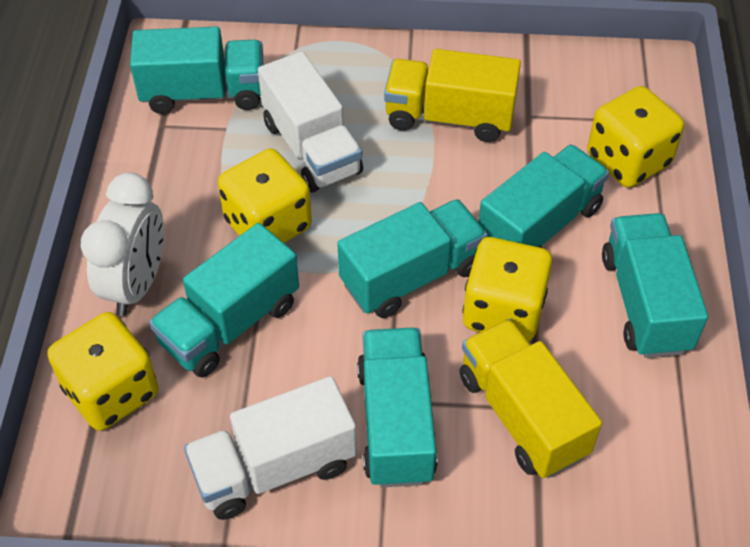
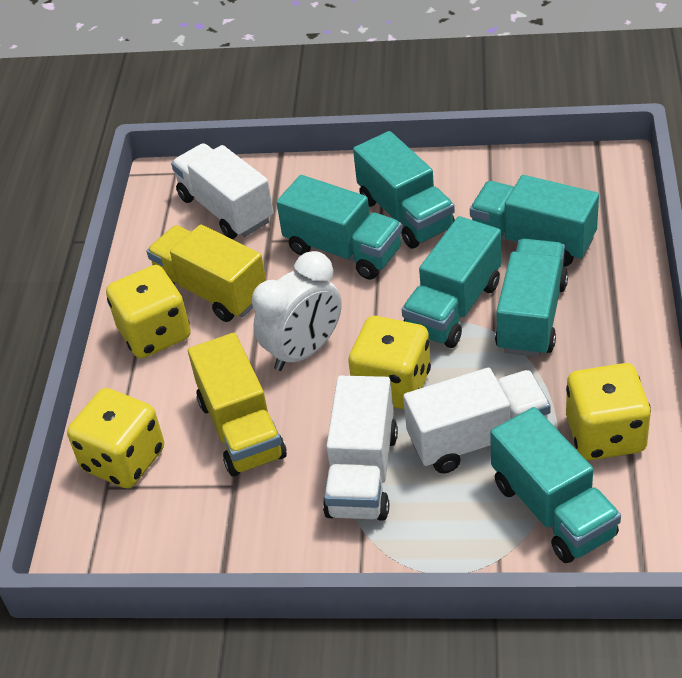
white truck: [184,376,357,520] [258,51,363,193] = 2 -> [171,143,274,239] [323,376,398,521] [403,368,551,474] = 3

